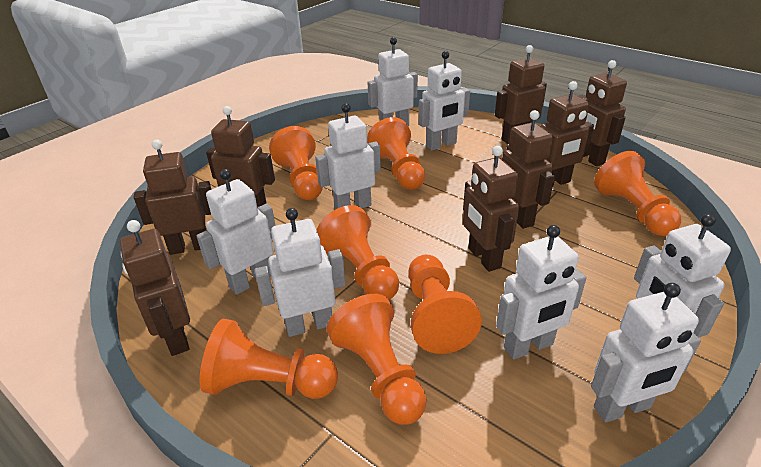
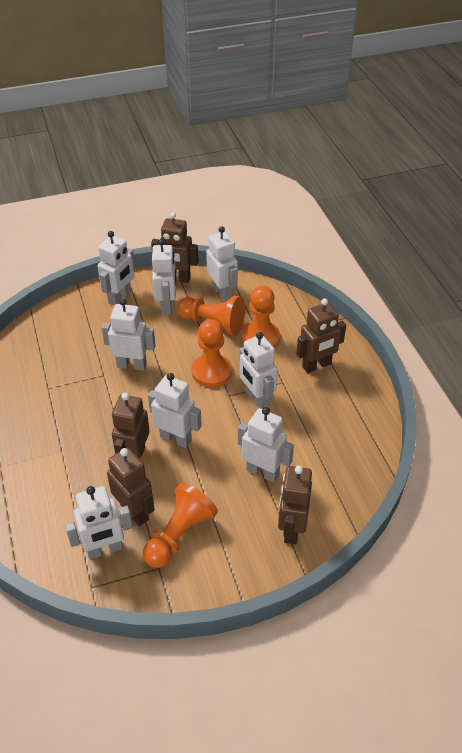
brown robot: [120,220,190,356] [133,140,212,255] [206,106,275,208] [463,146,519,272] [495,45,547,144] [502,110,555,229] [540,81,594,186] [579,60,627,166] = 8 -> [107,447,155,526] [112,393,150,458] [151,212,198,283] [278,466,312,544] [296,299,346,373] = 5
orange pawn: [200,319,338,399] [269,126,323,200] [317,205,399,300] [327,294,427,425] [367,117,425,190] [408,254,482,354] [594,151,681,236] = 7 -> [143,483,218,568] [177,296,245,335] [192,319,232,387] [241,285,280,348] = 4

